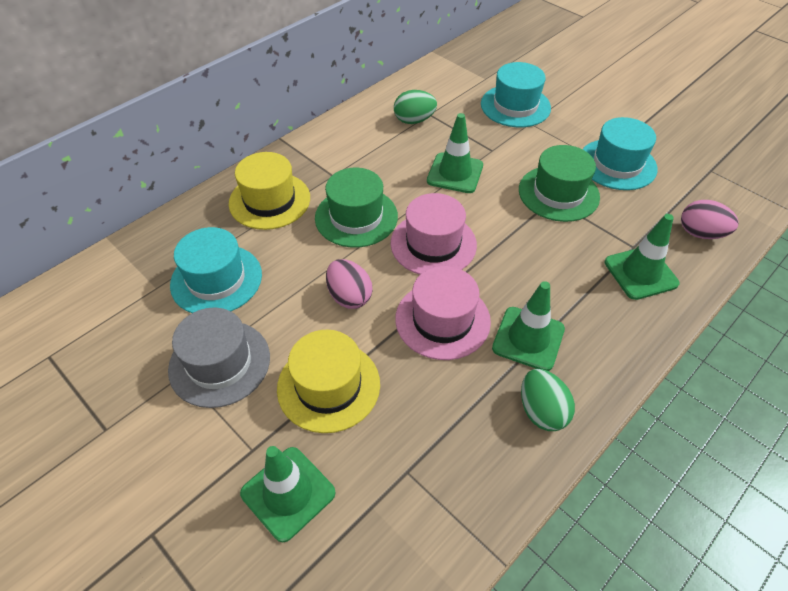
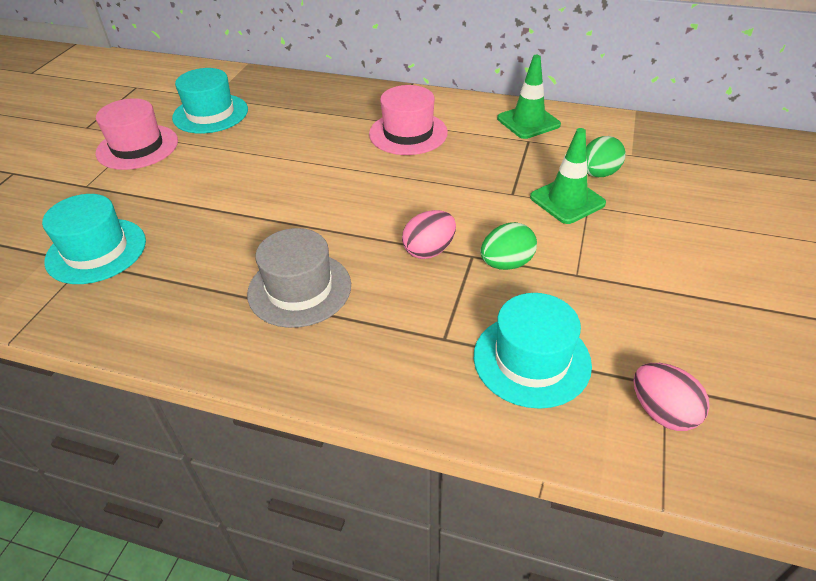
green hat: [315,168,398,247] [519,145,600,222] = 2 -> none = 0
green traffic cone: [240,446,336,542] [427,113,483,193] [492,281,565,371] [605,214,680,300] = 4 -> [497,55,561,139] [530,128,606,224] = 2
yellow hat: [229,152,310,230] [277,330,380,433] = 2 -> none = 0

